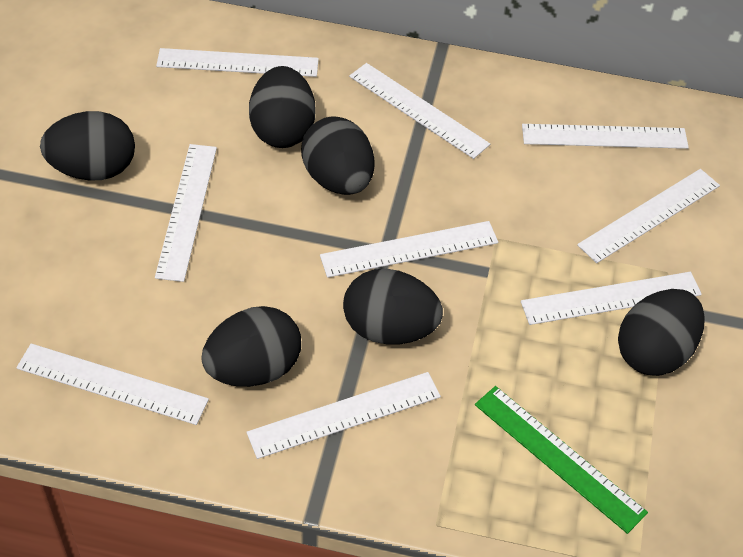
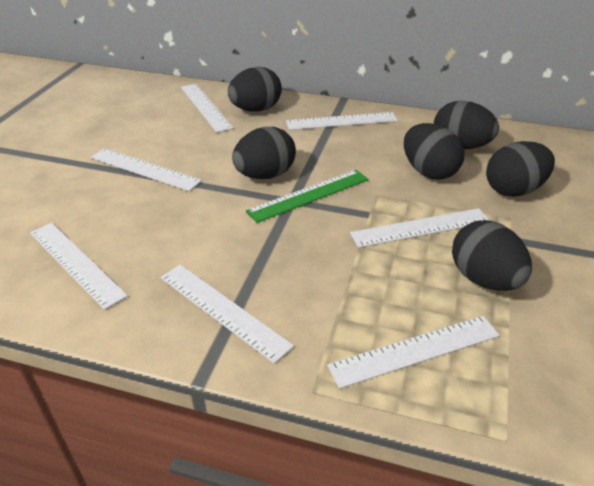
white ruler: [16,343,209,425] [155,144,217,282] [156,48,319,77] [246,372,441,459] [320,221,498,278] [349,63,490,159] [521,272,702,325] [522,124,689,149] [577,169,720,263] = 9 -> [30,223,128,310] [91,148,202,191] [160,265,294,364] [181,84,233,133] [286,112,398,130] [327,316,500,389] [350,208,490,248] = 7

